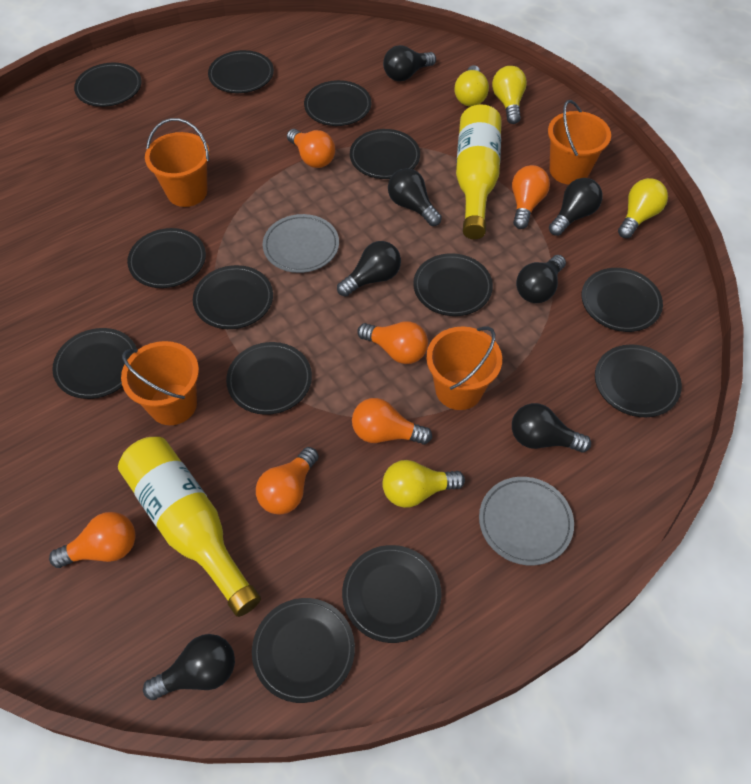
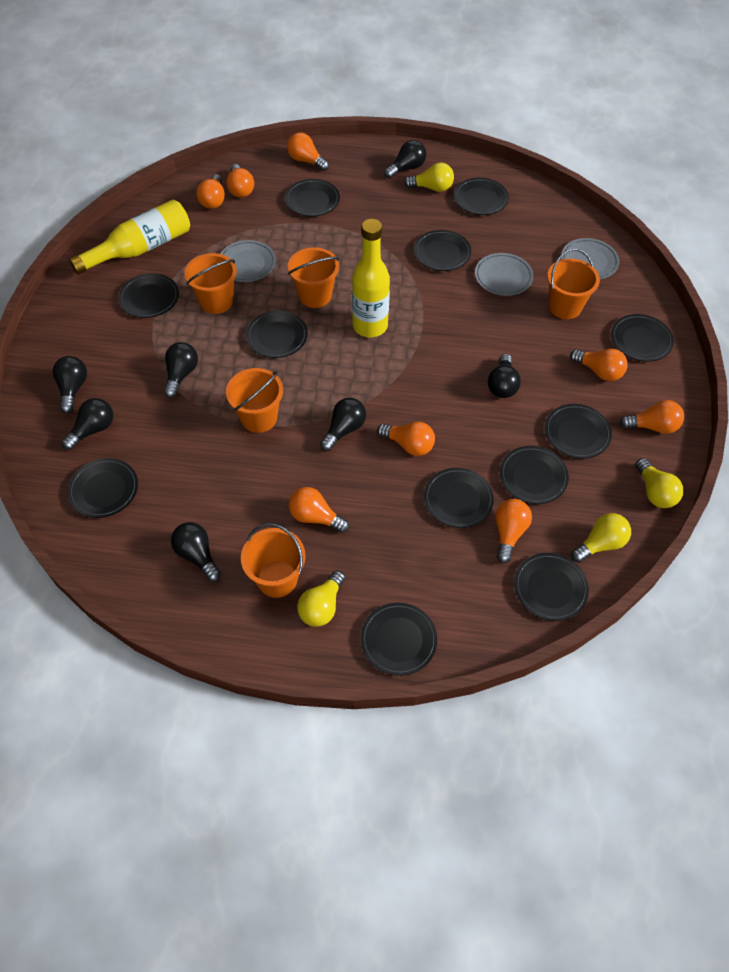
black plate: [52,328,137,399] [74,62,142,107] [127,228,206,288] [193,265,273,329] [208,50,274,93] [226,342,312,415] [252,598,355,703] [304,80,371,126] [342,545,442,643] [350,129,420,179] [413,253,493,316] [582,268,663,332] [595,345,682,417] = 13 -> [67,458,138,518] [118,273,179,318] [246,311,308,358] [285,179,340,217] [360,603,437,676] [414,230,471,271] [424,468,494,528] [454,178,509,215] [500,446,569,504] [514,553,589,621] [545,404,612,459] [611,314,674,362] = 12
grey plate: [263,214,339,273] [479,477,574,565] = 2 -> [220,240,276,282] [475,253,534,296] [561,238,620,279] = 3
orange bucket: [121,341,199,425] [145,118,209,207] [426,326,502,410] [548,100,611,185] = 4 -> [184,253,237,314] [226,368,283,433] [241,523,306,598] [288,247,339,308] [547,248,600,319] = 5
orange light bulb: [49,512,136,568] [256,447,319,515] [287,129,335,168] [352,398,432,445] [357,321,428,364] [512,165,550,229] = 6 -> [196,174,225,209] [226,164,254,198] [287,133,329,171] [289,487,349,533] [377,422,435,456] [495,499,532,563] [570,349,628,381] [620,400,684,434] = 8

